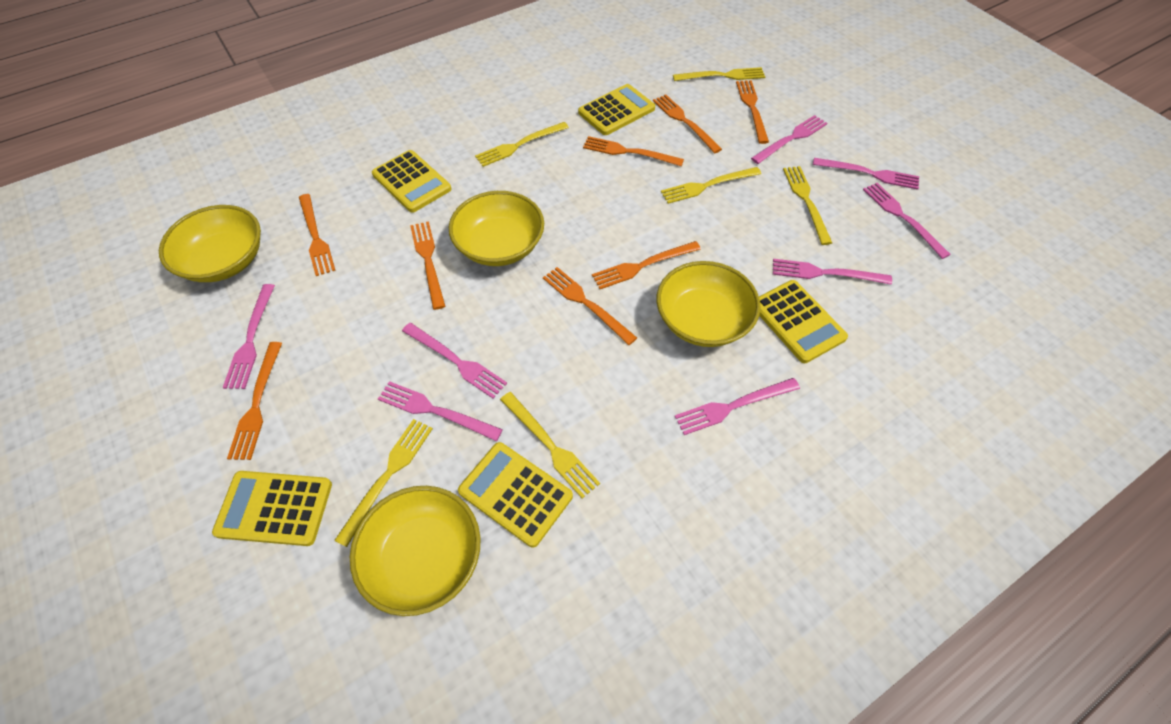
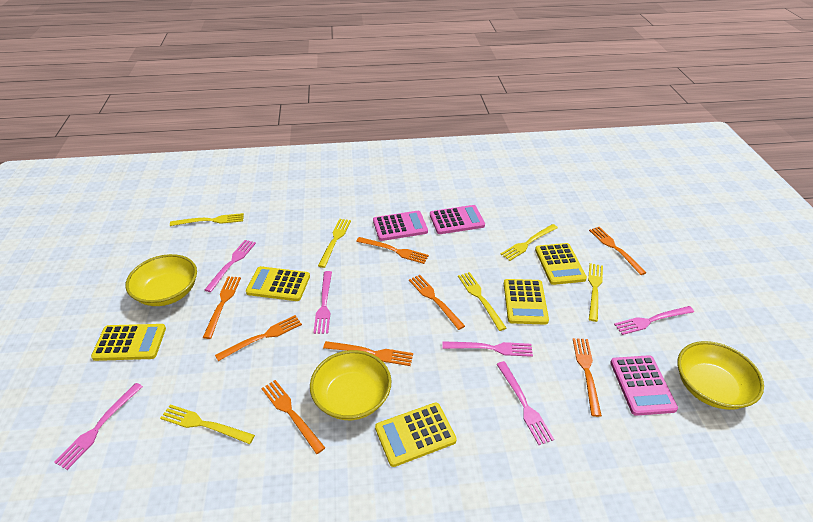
pink calculator: none = 0 -> [373,211,428,241] [430,205,485,234] [610,355,678,416] = 3
pink fork: [223,284,275,389] [378,381,503,441] [402,323,507,399] [675,378,800,435] [751,115,828,164] [773,259,892,285] [813,158,919,190] [863,183,951,259] = 8 -> [54,383,143,470] [205,240,256,292] [313,271,332,334] [442,341,533,357] [497,361,554,445] [614,306,694,335] = 6
yellow bowl: [159,205,261,282] [350,486,481,616] [449,191,544,266] [657,261,761,347] = 4 -> [126,254,197,306] [310,350,391,420] [678,341,764,410] = 3

